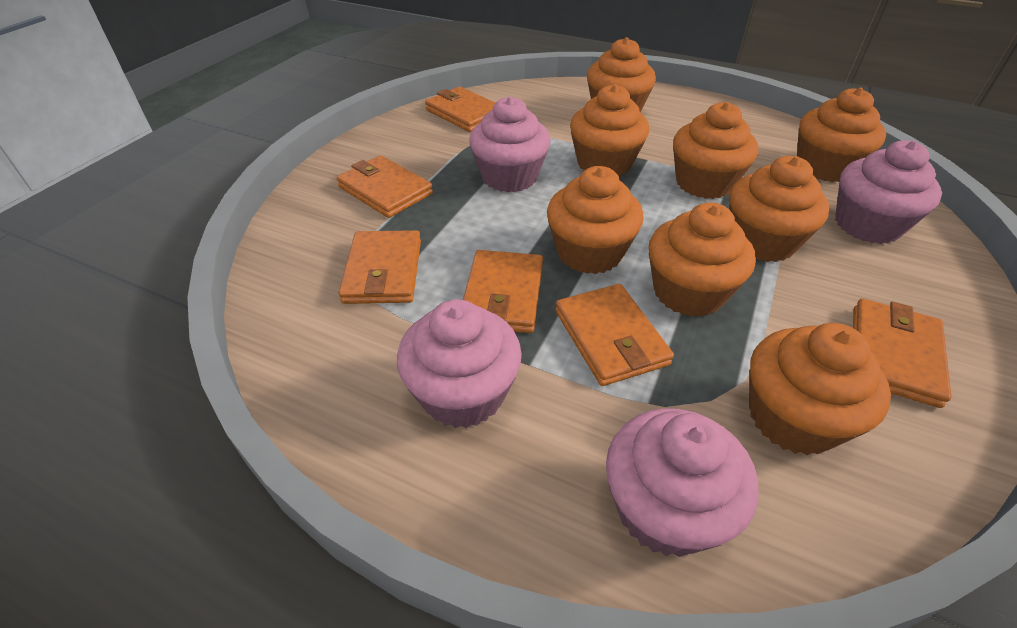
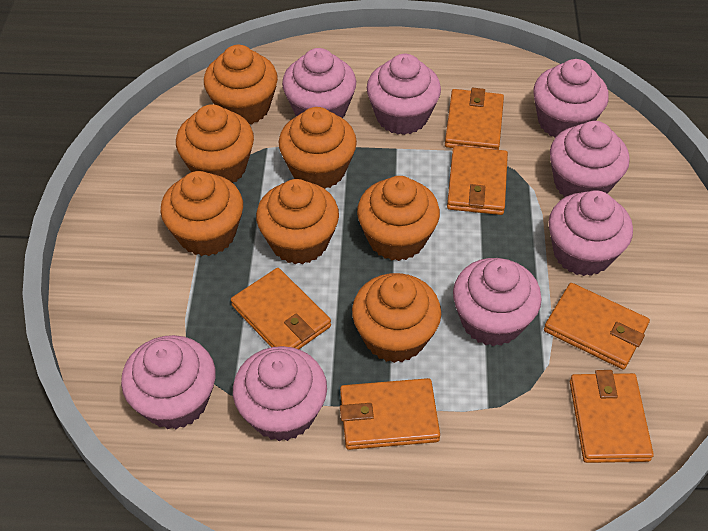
orange cupcake: [547,166,644,274] [570,84,649,176] [587,37,656,112] [649,202,756,317] [673,102,758,199] [730,156,830,262] [749,323,891,455] [797,88,886,182] = 8 -> [161,171,243,256] [176,104,254,183] [204,45,278,124] [256,179,339,264] [279,107,357,189] [352,273,441,363] [357,176,440,261] = 7
pink cupcake: [397,299,522,428] [469,96,551,193] [606,408,759,557] [835,140,942,244] = 4 -> [121,335,216,429] [233,346,327,441] [282,48,356,118] [367,54,441,135] [453,258,542,346] [533,59,609,138] [549,190,633,276] [550,121,630,198] = 8

